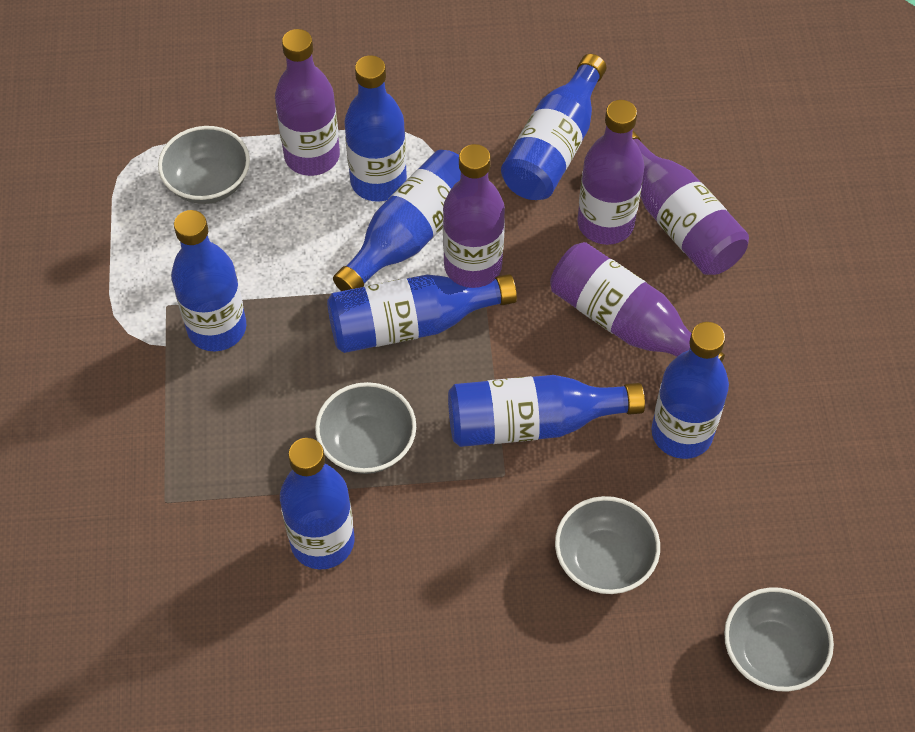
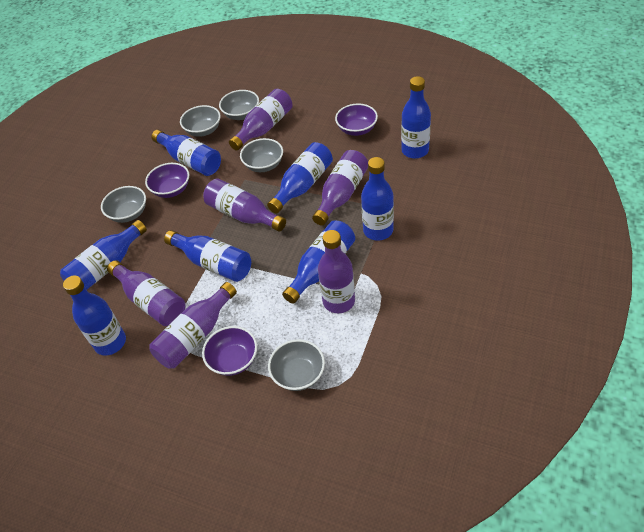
grey bowl: [158,126,250,204] [315,382,416,474] [555,496,660,594] [724,587,834,692] = 4 -> [101,186,146,223] [180,105,221,137] [219,90,259,120] [240,138,283,172] [268,339,325,391] = 5
purple bottle: [275,29,340,176] [443,144,505,282] [550,242,725,362] [577,100,644,245] [632,131,749,275] = 5 -> [107,260,186,326] [149,282,237,369] [203,178,286,232] [229,89,293,151] [312,150,368,226] [318,230,355,313] = 6
purple bowl: none = 0 -> [145,163,189,198] [202,326,257,376] [335,103,378,136] = 3

